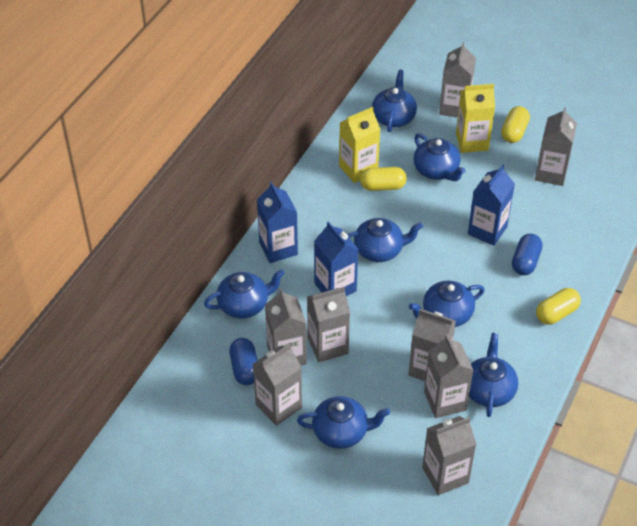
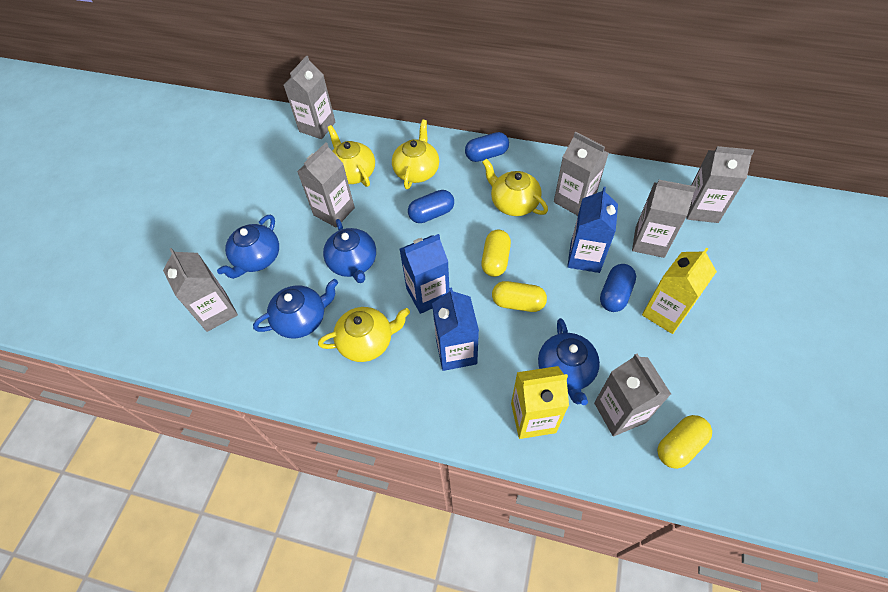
blue capsule: [229,338,258,385] [512,234,543,275] = 2 -> [408,190,454,223] [465,132,509,162] [600,264,636,312] = 3
blue teapot: [204,269,285,318] [297,396,390,449] [347,218,423,262] [372,70,417,132] [409,281,485,327] [413,133,466,181] [469,333,518,417] = 7 -> [217,215,279,279] [253,279,338,339] [323,219,376,283] [538,318,600,405] = 4
grey carton: [253,344,302,426] [265,288,307,366] [307,287,350,362] [408,309,456,381] [422,416,476,495] [424,334,473,418] [439,42,476,118] [535,107,577,186] = 8 -> [163,248,238,332] [284,56,335,139] [297,142,355,228] [554,132,609,216] [594,354,671,436] [632,180,696,258] [687,146,754,223] = 7
yellow teapot: none = 0 -> [318,307,410,362] [327,125,375,187] [392,120,439,189] [482,159,548,216] = 4

